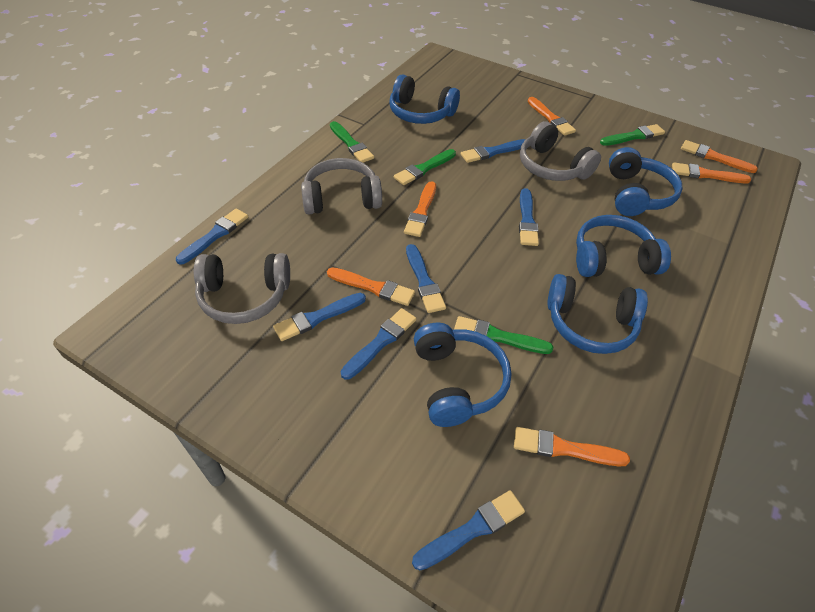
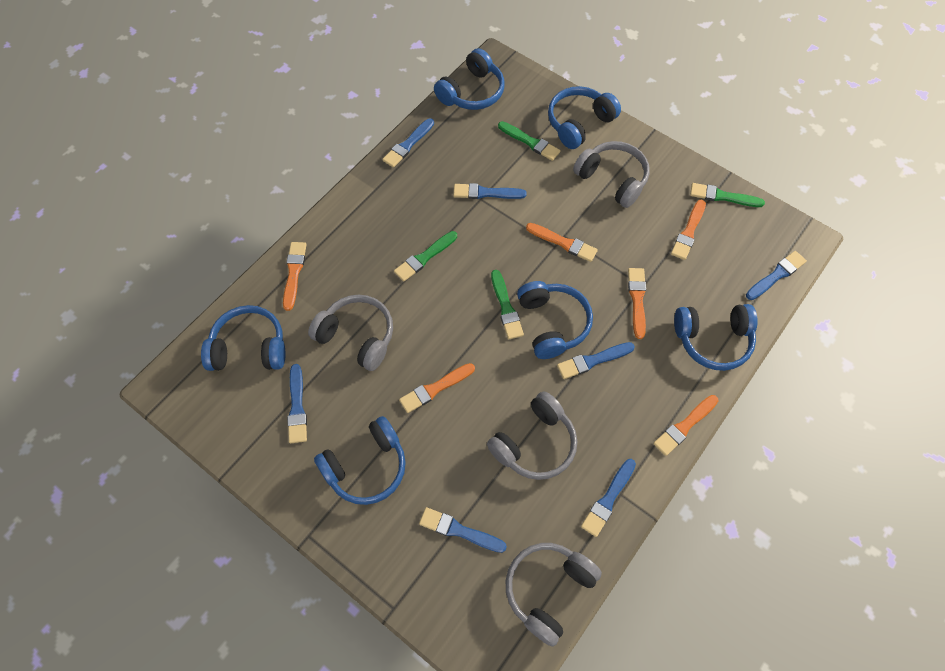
blue headphones: [389,74,460,124] [414,323,511,427] [547,274,648,354] [576,215,671,277] [609,147,682,216] = 5 -> [201,305,286,371] [314,416,406,505] [434,48,505,110] [517,281,593,359] [548,86,621,149] [674,304,758,371] = 6
grey headphones: [194,253,290,324] [301,158,382,214] [520,121,601,181] = 3 -> [308,295,393,371] [487,392,577,480] [506,543,602,647] [573,141,650,208] = 4

